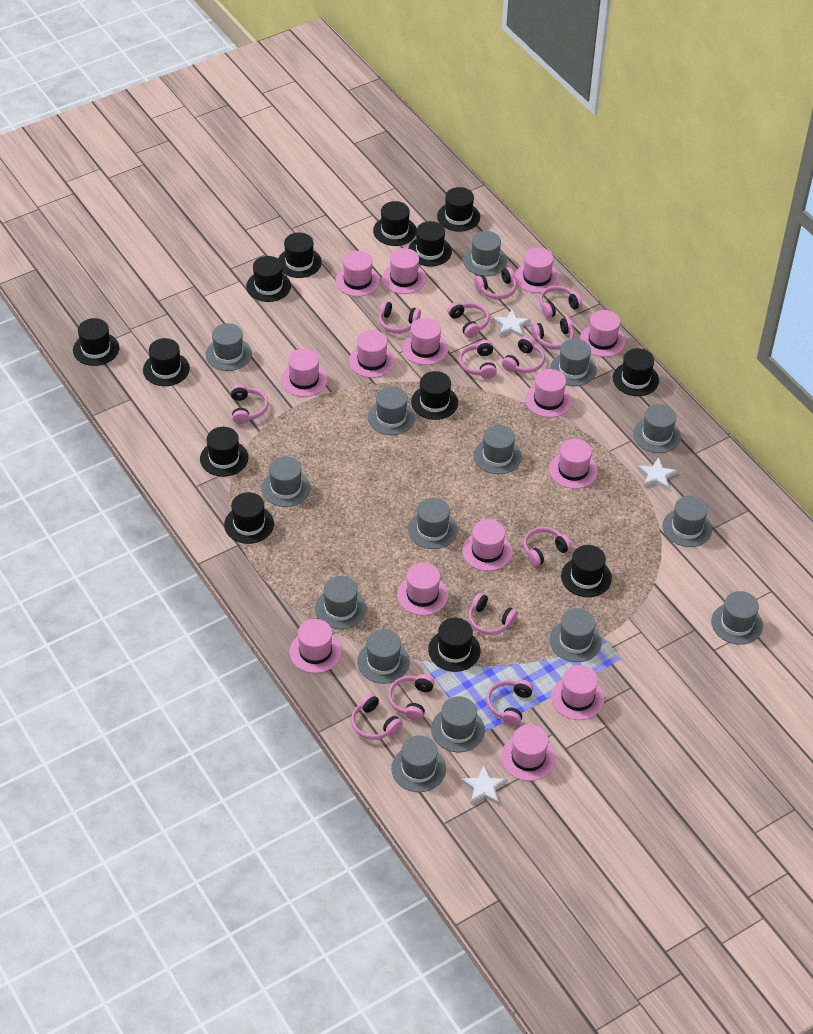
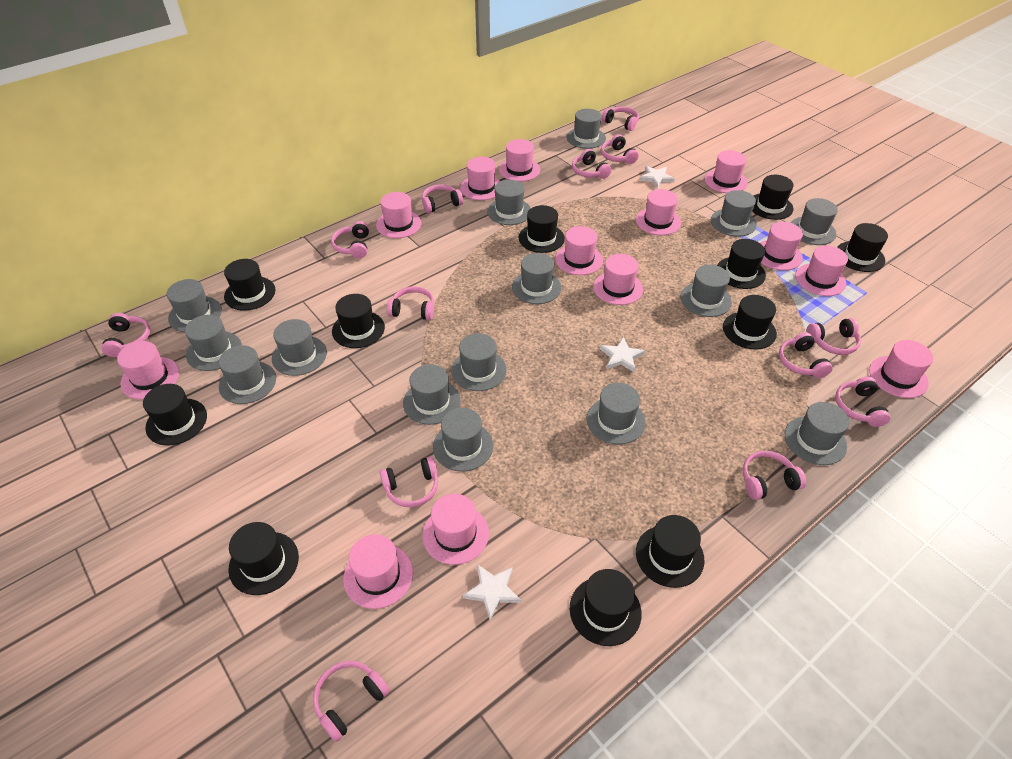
black hat: [73,318,119,366] [143,338,190,386] [200,427,248,477] [224,492,274,544] [246,256,291,302] [278,232,322,278] [373,201,416,246] [408,221,452,267] [411,371,458,420] [428,618,480,672] [437,187,480,232] [561,545,612,597] [613,348,659,396] = 13 -> [143,384,207,446] [224,259,276,311] [228,522,299,595] [332,294,385,348] [519,205,565,253] [570,569,642,646] [636,515,704,588] [717,239,766,289] [723,295,777,349] [752,175,794,220] [837,223,888,272] = 11
pink hat: [281,349,328,397] [289,619,342,673] [335,251,380,297] [349,330,395,378] [382,248,426,294] [397,563,448,615] [402,318,448,365] [462,519,512,571] [501,724,556,781] [515,247,559,293] [525,369,572,418] [549,439,598,489] [551,665,604,720] [580,310,626,357] = 14 -> [117,341,179,399] [343,534,413,609] [376,192,422,238] [422,494,489,565] [460,157,500,200] [499,139,540,182] [555,226,603,275] [593,254,643,305] [636,189,681,235] [705,150,748,193] [760,222,803,270] [795,245,848,296] [869,340,933,398] = 13

